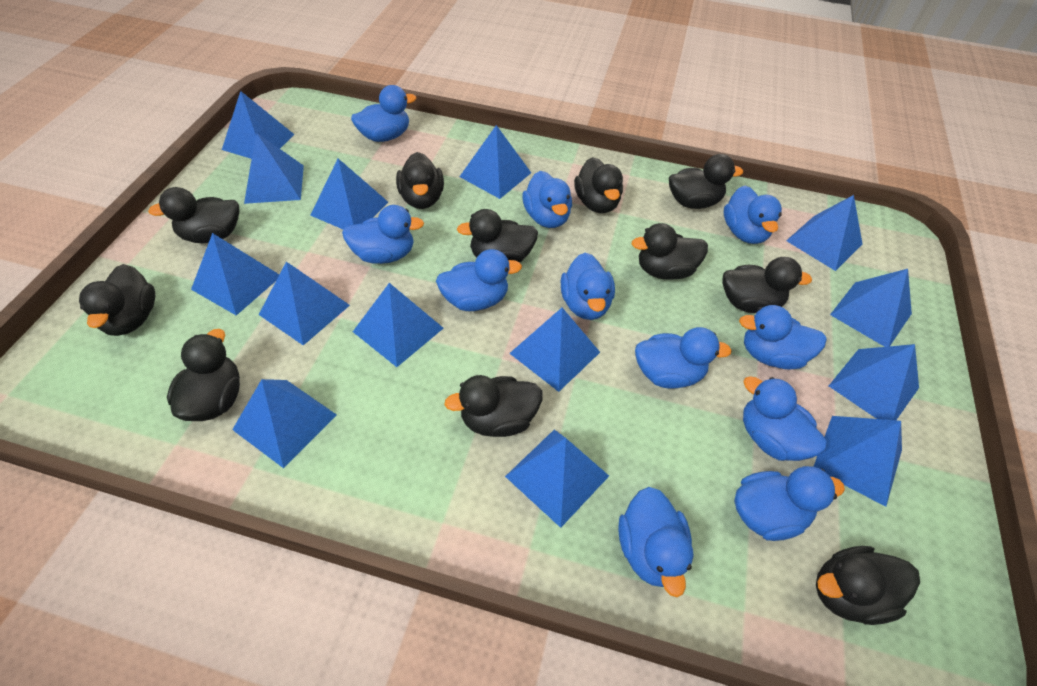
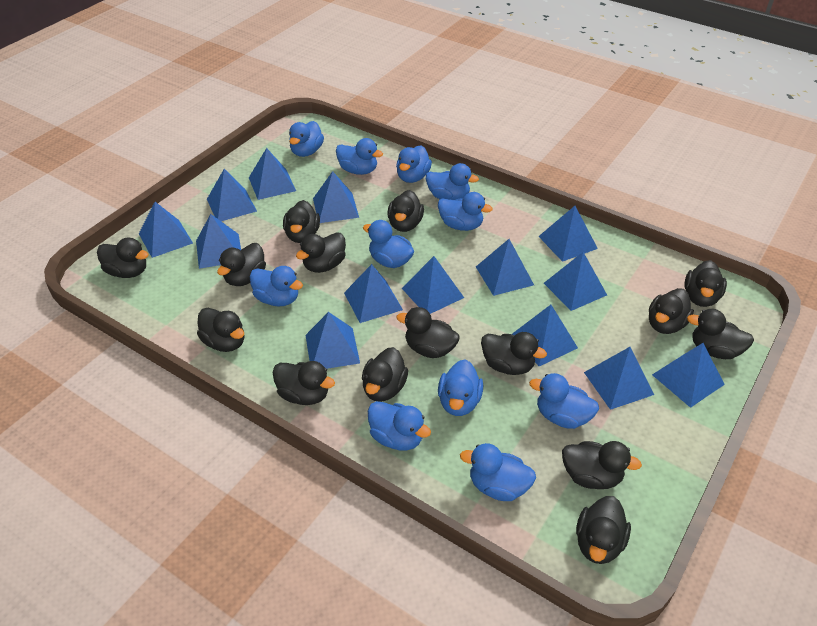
black duck: [79,264,155,336] [148,187,239,243] [167,329,240,421] [396,152,444,209] [444,375,542,437] [457,209,538,263] [574,157,623,213] [632,223,708,279] [669,154,743,209] [722,257,812,313] [816,546,920,625] = 11 -> [97,237,149,278] [197,308,244,352] [217,243,266,286] [273,361,335,405] [283,200,320,243] [296,232,346,273] [362,347,408,402] [387,190,424,232] [396,307,460,358] [481,332,547,375] [562,441,642,489] [576,496,631,564] [649,288,694,334] [684,260,727,307] [687,309,754,359] = 15

